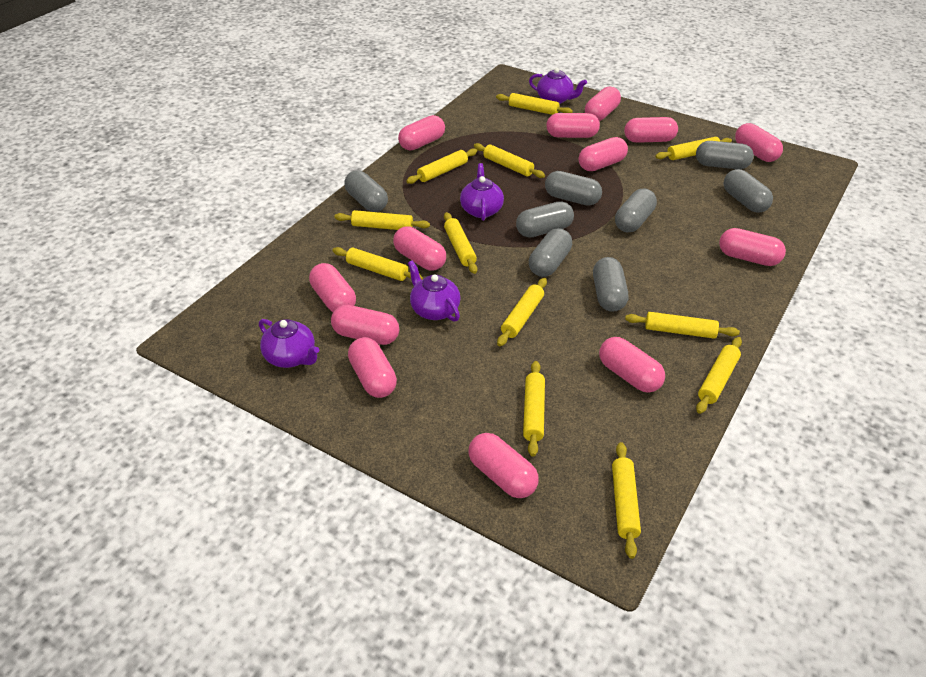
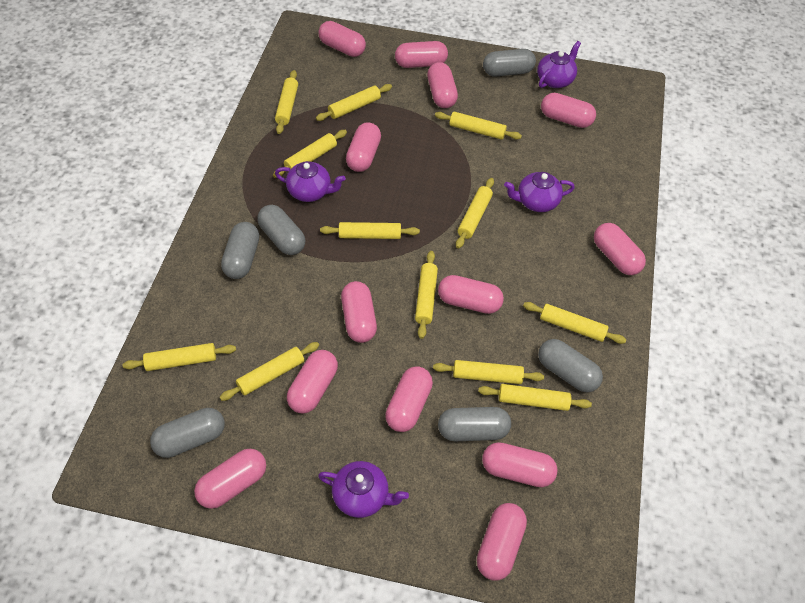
grey capsule: [344,170,388,212] [516,201,574,238] [529,228,572,277] [545,171,602,206] [593,257,628,312] [615,189,657,232] [696,141,754,169] [724,169,773,213] = 8 -> [150,408,225,458] [221,222,259,279] [257,205,305,255] [438,407,511,441] [483,49,536,77] [538,339,603,392] = 6

